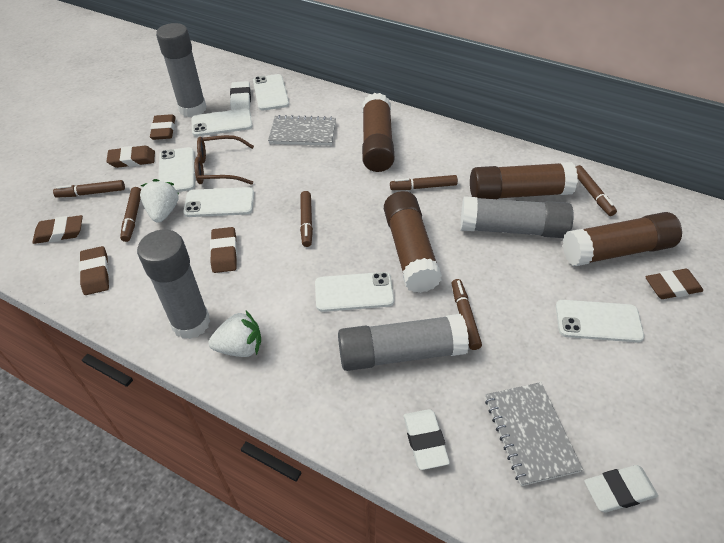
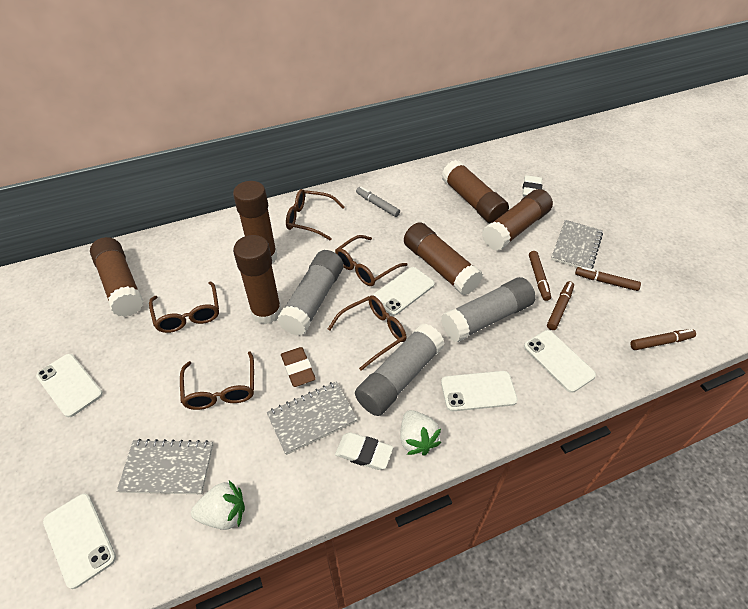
brown eraser: [32,215,83,244] [79,246,109,295] [106,146,155,168] [150,114,175,140] [210,227,237,273] [645,269,703,299] = 6 -> [281,347,316,387] = 1
brown glasses: [195,135,254,185] = 1 -> [149,281,219,333] [180,351,254,410] [286,189,345,240] [328,296,407,371] [335,235,407,286] = 5
brown glue stick: [362,93,394,172] [384,191,442,293] [470,162,578,199] [563,212,682,266] = 4 -> [90,237,143,317] [233,181,277,263] [233,235,282,324] [404,222,483,295] [442,160,509,224] [482,189,553,251] = 6
brown marker: [53,180,125,198] [120,187,141,242] [300,191,313,247] [390,175,458,190] [452,279,482,350] [575,165,617,216] = 6 -> [529,251,551,301] [547,281,574,330] [575,267,641,291] [630,329,696,350] = 4
grey glue stick: [137,230,210,339] [156,23,206,117] [338,314,469,371] [461,196,574,238] = 4 -> [277,250,343,336] [355,324,445,416] [441,277,536,343] = 3
grey marker: none = 0 -> [356,187,400,217] = 1
grey notebook: [268,115,336,146] [485,382,583,486] = 2 -> [117,439,213,494] [267,381,358,455] [551,220,603,269] = 3
white eraser: [230,81,251,110] [404,409,450,470] [584,465,658,512] = 3 -> [335,432,393,470] [522,175,542,197] = 2
white phone: [158,147,195,192] [183,187,254,217] [191,109,252,136] [253,74,289,110] [315,272,394,312] [556,300,644,342] = 6 -> [36,354,103,417] [43,494,116,589] [372,267,435,316] [441,371,518,411] [524,330,596,393] = 5

